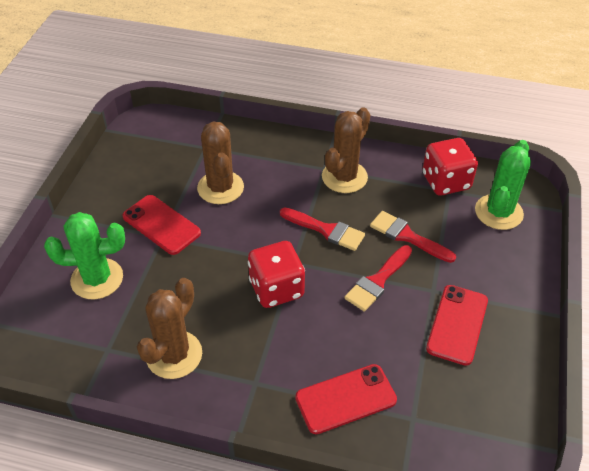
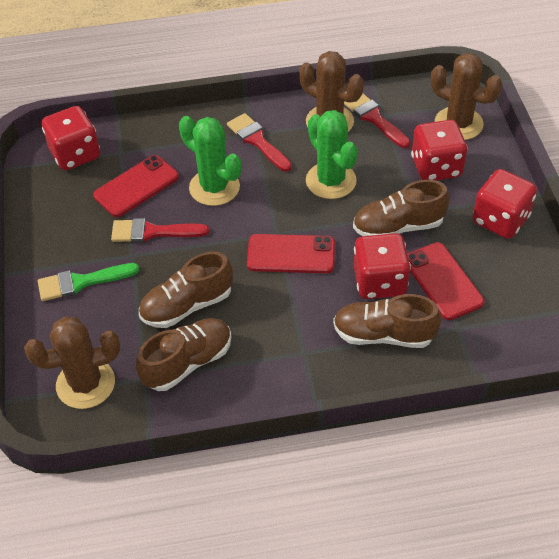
brown shoe: none = 0 -> [136,318,232,391] [139,252,233,328] [333,294,441,348] [353,180,449,236] = 4
green brush: none = 0 -> [38,263,139,301] = 1
red dice: [248,241,305,308] [422,138,478,196] = 2 -> [42,106,100,170] [354,233,411,299] [411,120,467,180] [473,169,537,239] = 4

